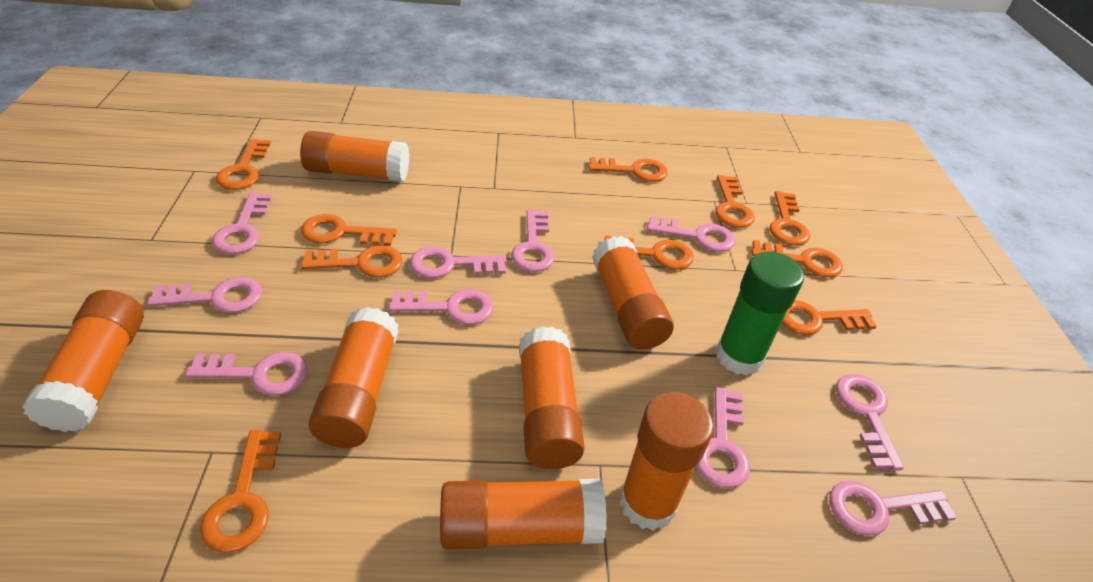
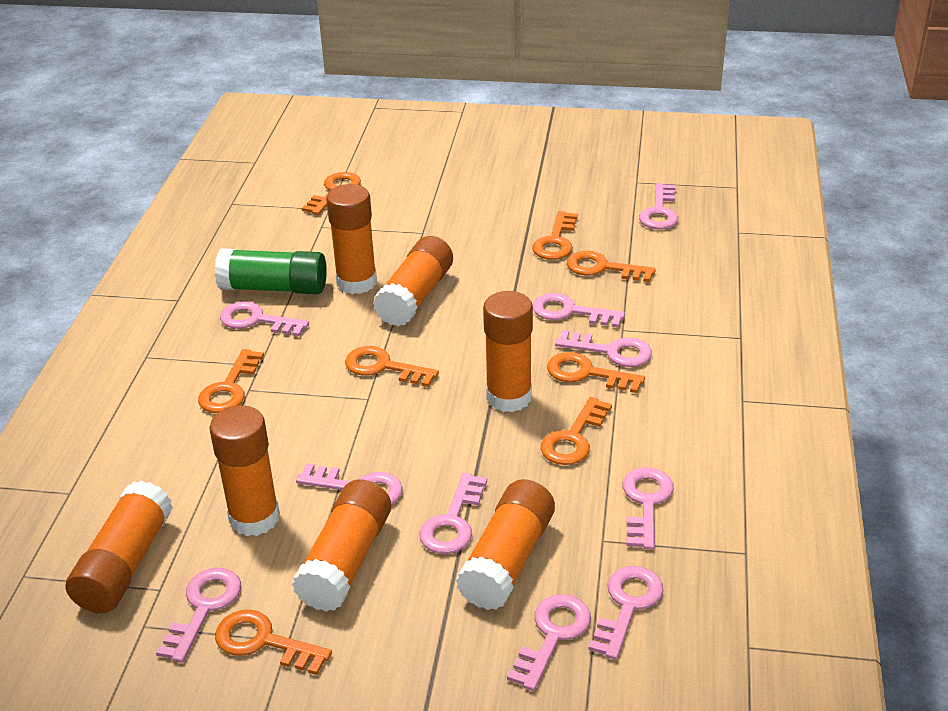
orange key: [200,430,281,553] [216,139,271,190] [301,214,397,246] [301,245,403,277] [588,157,668,182] [605,235,694,270] [715,175,755,228] [751,240,843,278] [770,191,810,246] [782,300,877,335] = 10 -> [198,349,264,413] [215,610,332,675] [302,172,361,215] [345,346,439,387] [532,211,578,260] [541,397,612,465] [547,352,645,393] [567,251,656,282] = 8

